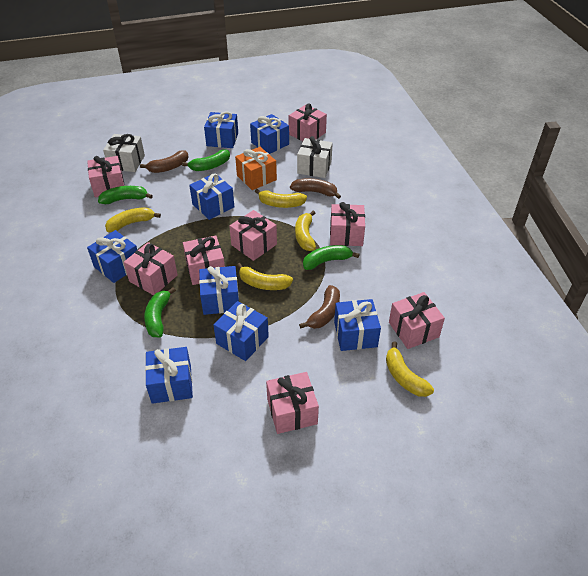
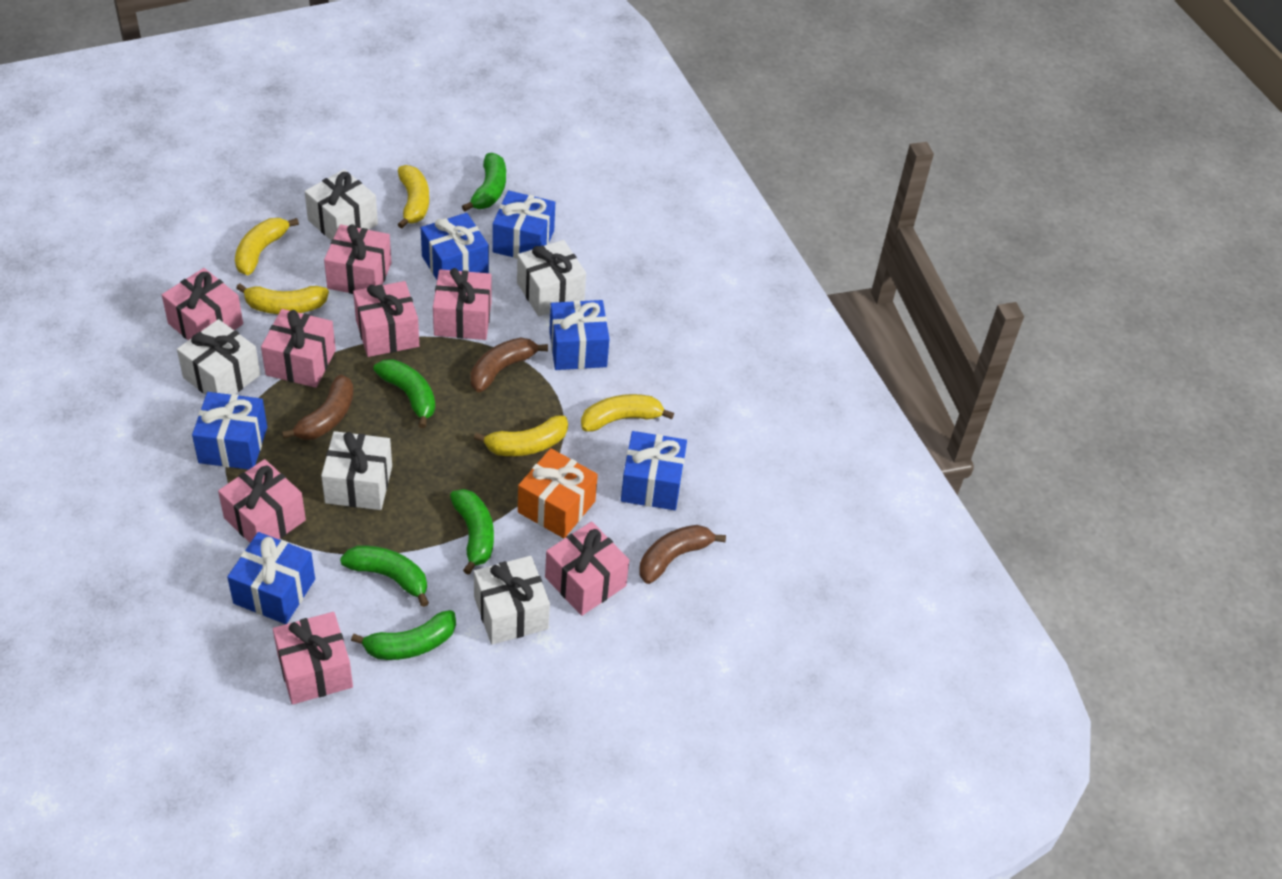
blue gift: [87,230,137,283] [145,347,193,404] [189,173,234,220] [199,266,239,315] [204,111,238,148] [213,301,269,361] [250,114,289,154] [334,299,381,351] = 8 -> [192,392,267,470] [227,532,315,624] [421,213,489,280] [493,190,555,259] [549,300,609,370] [621,431,687,510] = 6
green banana: [98,186,153,204] [144,287,176,337] [182,149,230,171] [303,245,360,270] = 4 -> [340,546,429,607] [351,610,456,660] [373,359,435,428] [450,489,494,575] [462,153,506,211] = 5
white gift: [103,134,145,172] [297,136,333,178] = 2 -> [177,319,260,395] [305,169,378,241] [321,431,392,510] [474,556,550,645] [517,240,586,316] = 5

